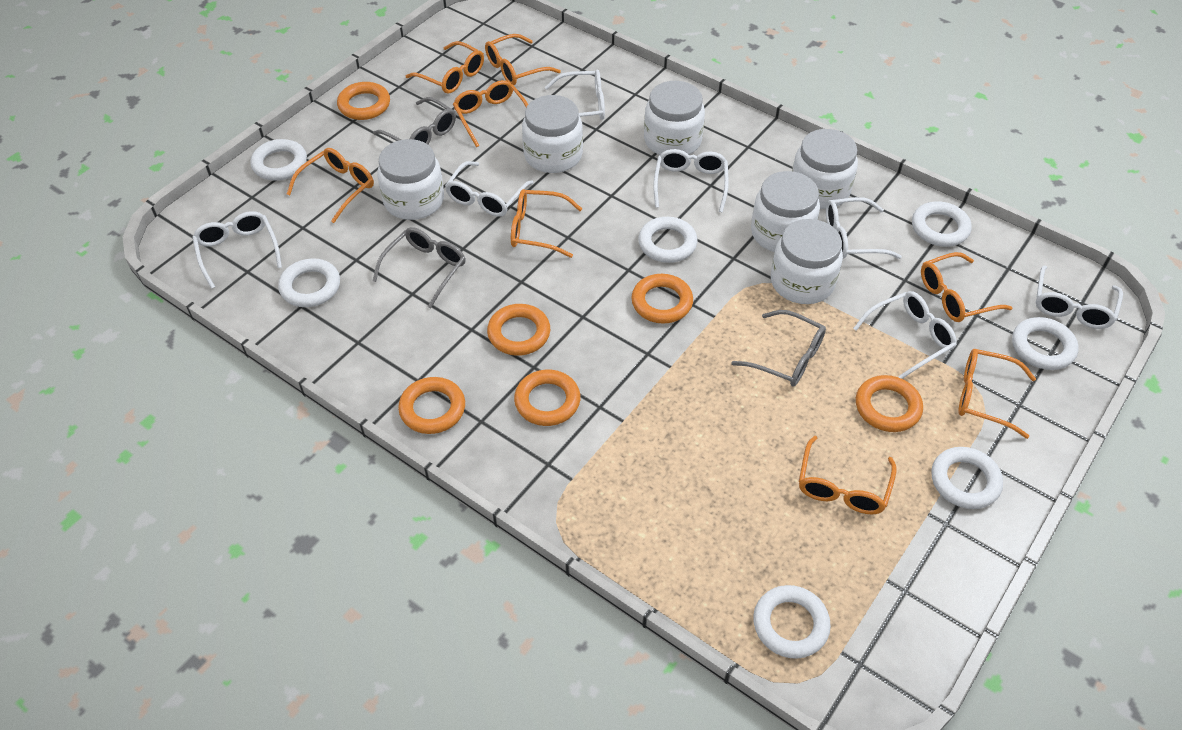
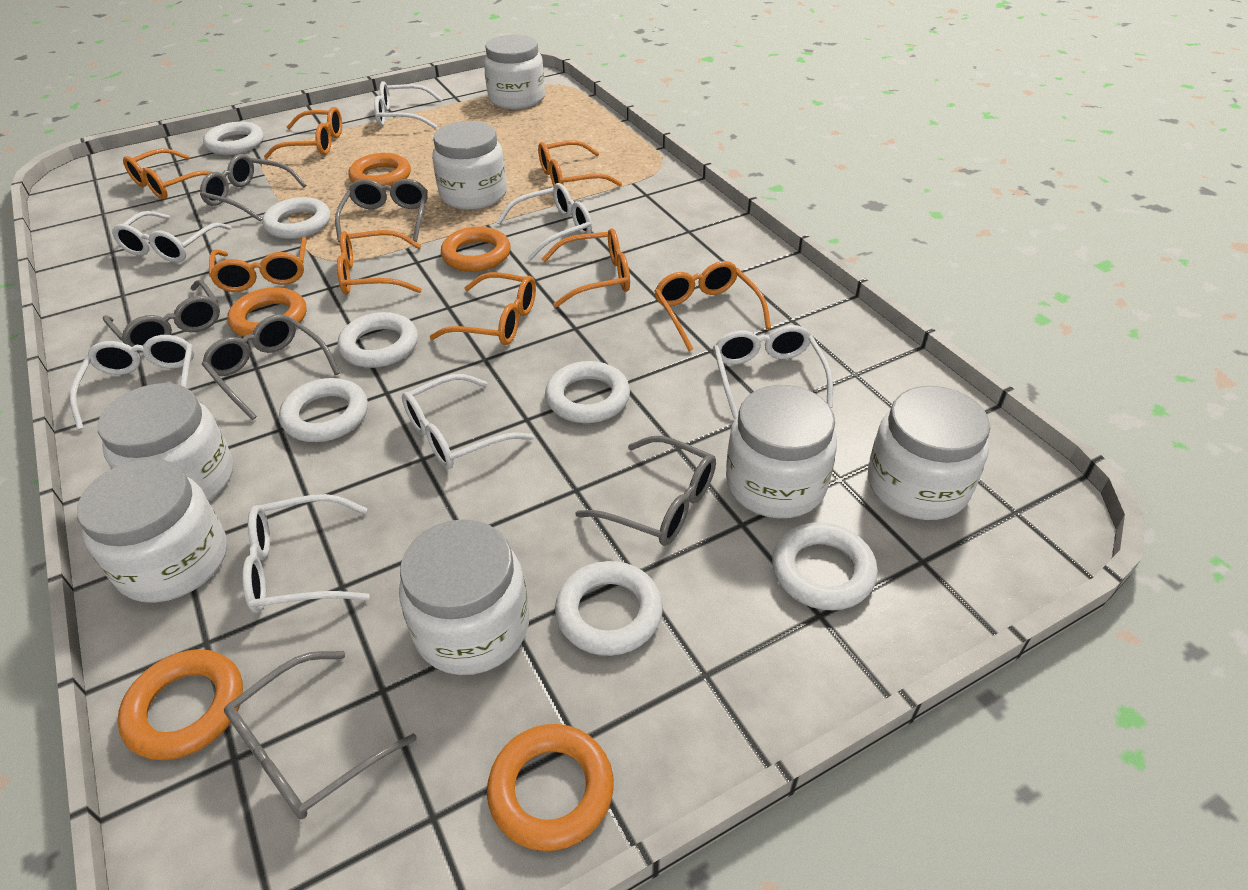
grey glasses: [373,97,456,144] [373,227,466,308] [731,310,826,387] = 3 -> [103,280,220,353] [200,154,307,222] [202,314,340,420] [224,651,417,819] [335,179,428,242] [575,436,716,546] = 6
orange ring: [337,82,390,120] [398,377,465,434] [487,304,550,356] [514,370,580,426] [631,274,693,324] [856,375,923,432] = 6 -> [118,649,243,760] [227,287,306,337] [349,153,411,186] [441,227,511,272] [487,724,614,851] = 5
white jar: [377,139,444,220] [522,95,583,173] [644,81,705,155] [751,171,820,252] [771,219,843,304] [792,129,858,209] = 6 -> [77,458,227,603] [98,383,233,500] [399,519,529,675] [432,121,507,210] [484,34,545,109] [726,385,837,518] [868,386,990,520] = 7

